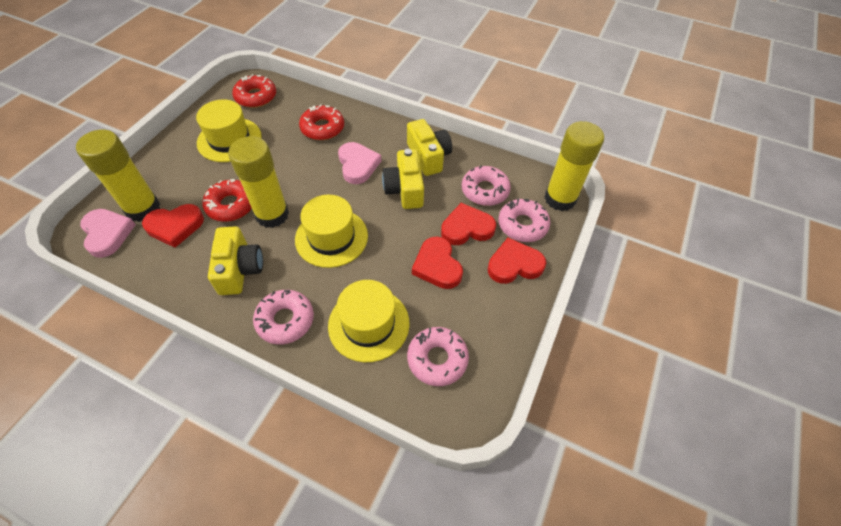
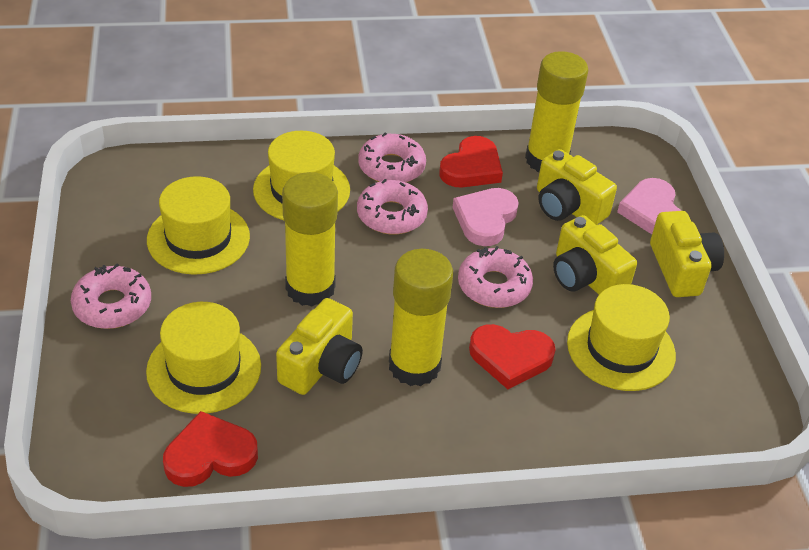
red donut: [202,179,252,222] [232,74,276,108] [299,104,344,140] = 3 -> none = 0
red heart: [142,204,204,248] [412,236,463,289] [441,203,496,245] [488,238,546,284] = 4 -> [163,411,258,487] [439,136,503,187] [469,324,556,389] = 3
yellow camera: [208,226,263,295] [382,149,424,209] [407,119,452,176] = 3 -> [276,298,363,395] [537,149,617,225] [553,215,637,295] [650,211,724,297] = 4
yellow hat: [196,99,262,162] [295,195,368,268] [328,280,410,362] = 3 -> [146,302,261,414] [147,176,250,275] [253,131,350,220] [567,284,676,391] = 4

